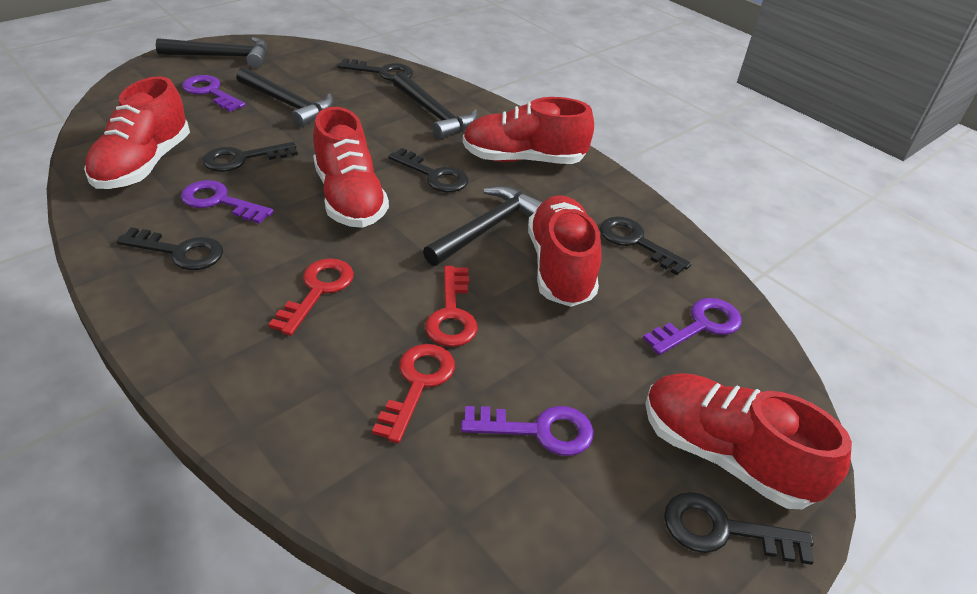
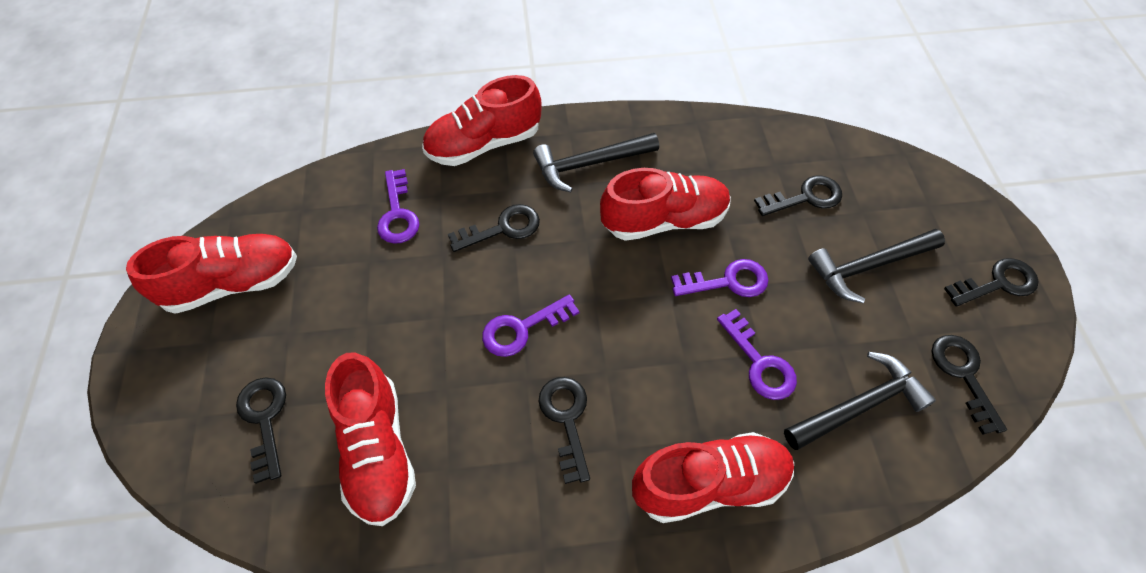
black hammer: [156,37,267,68] [236,67,334,127] [392,72,478,139] [423,186,543,266] = 4 -> [533,133,659,192] [784,352,936,450] [808,229,945,303] = 3
red key: [269,258,354,336] [372,344,455,443] [425,266,478,347] = 3 -> none = 0

